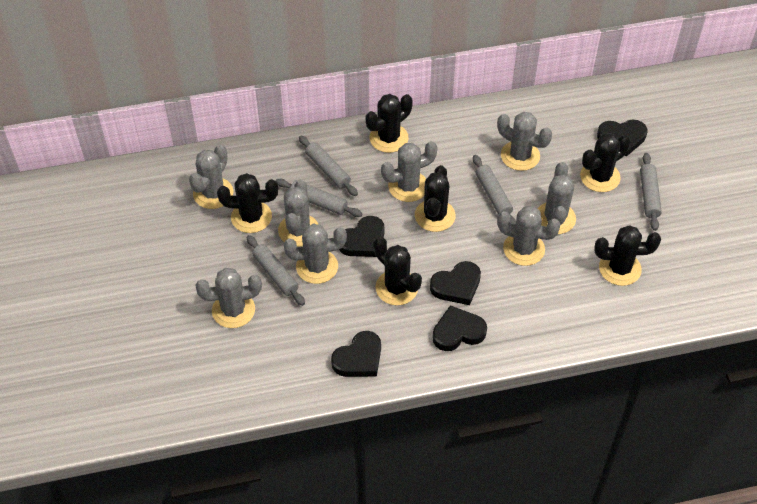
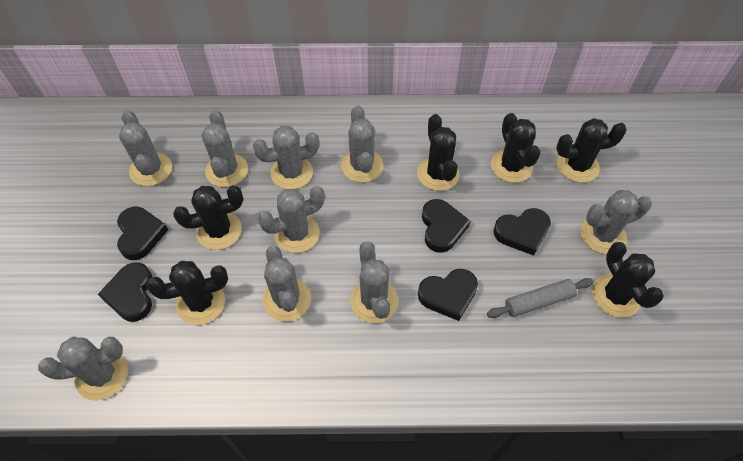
grey cactus: [189,145,234,209] [195,268,262,328] [278,180,318,247] [284,223,347,284] [381,141,438,202] [497,112,552,171] [497,206,561,266] [538,162,576,234] = 8 -> [38,337,128,401] [119,110,172,186] [201,110,248,187] [253,126,319,189] [258,186,325,253] [263,246,311,322] [341,106,383,183] [350,241,399,323] [581,190,652,254] = 9
grey rolling pin: [247,235,305,306] [276,179,362,217] [299,135,358,196] [473,155,516,224] [640,153,662,231] = 5 -> [487,278,594,318] = 1

